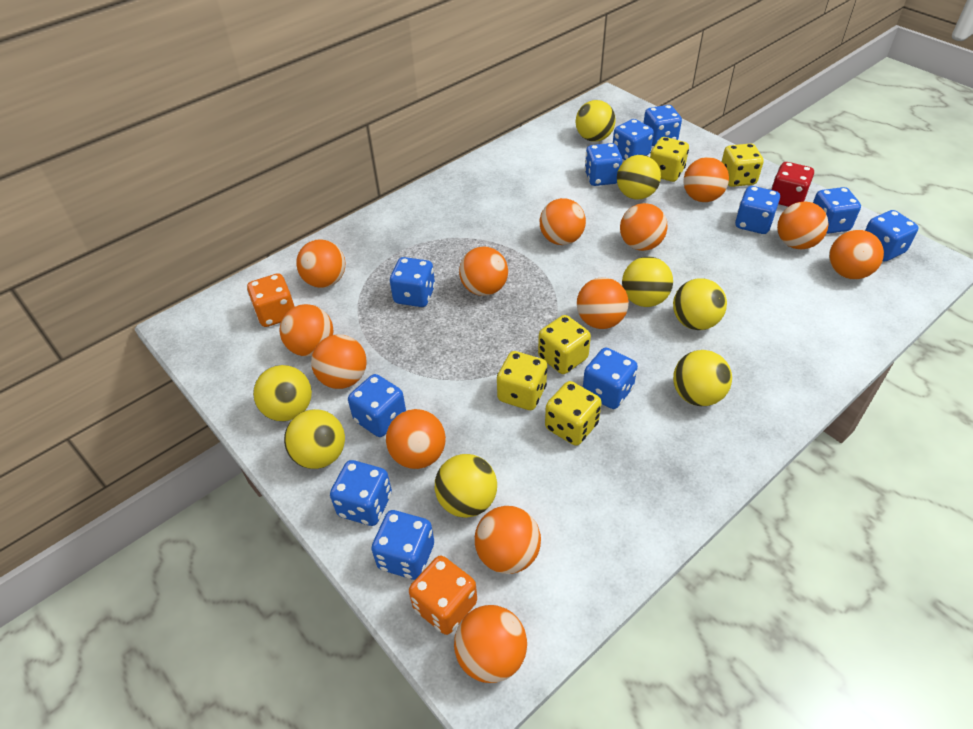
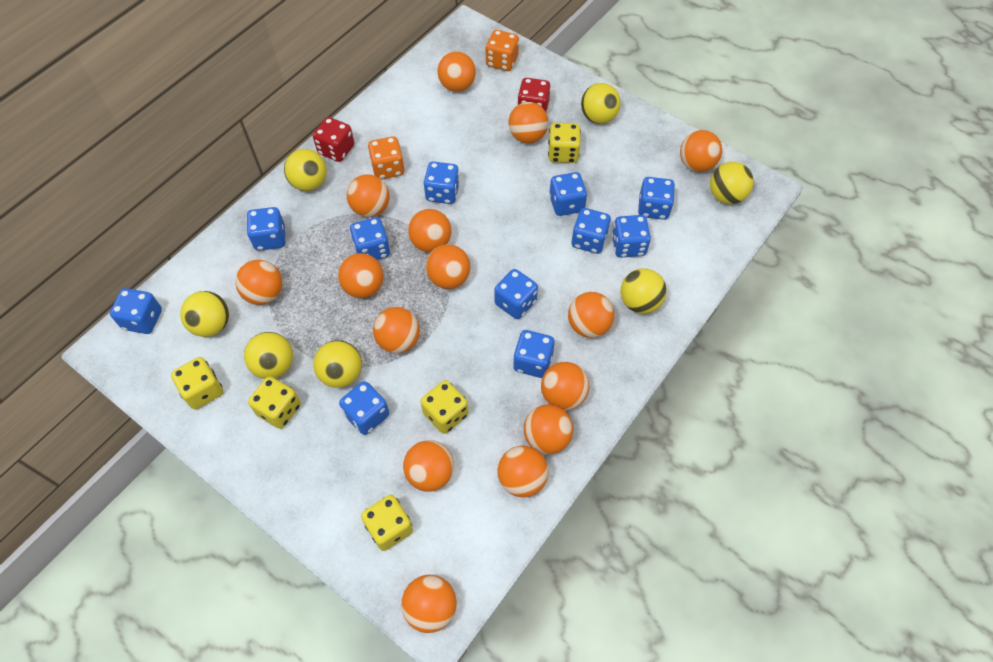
orange ball: [280,304,333,357] [296,239,345,288] [311,334,367,389] [386,409,446,469] [454,605,527,683] [459,246,508,296] [475,506,541,574] [540,198,586,245] [577,277,629,329] [620,203,668,251] [684,157,729,202] [777,202,829,249] [829,230,884,279] = 13 -> [235,260,282,305] [338,253,384,298] [347,174,390,217] [373,307,420,353] [401,575,457,633] [403,440,454,492] [408,209,451,252] [426,244,470,289] [437,52,476,92] [498,446,548,497] [509,102,548,143] [524,404,573,454] [541,362,589,410] [568,292,614,338] [680,130,722,172] = 15
red dice: [771,162,814,207] = 1 -> [313,117,354,162] [518,78,551,114] = 2
yellow ball: [253,365,312,421] [284,409,345,469] [435,454,497,518] [576,100,616,142] [617,155,661,200] [622,257,673,307] [673,278,727,330] [673,350,732,406] = 8 -> [180,291,229,337] [244,332,293,379] [284,149,327,191] [313,340,362,388] [581,83,621,124] [621,268,667,314] [710,162,754,204] = 7

